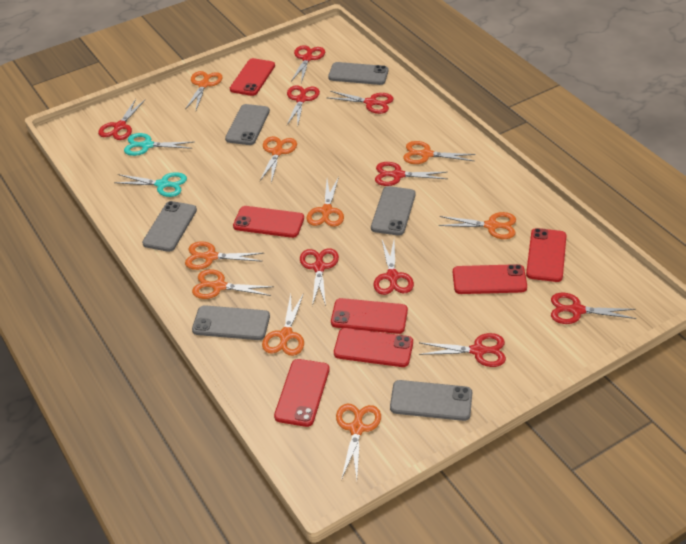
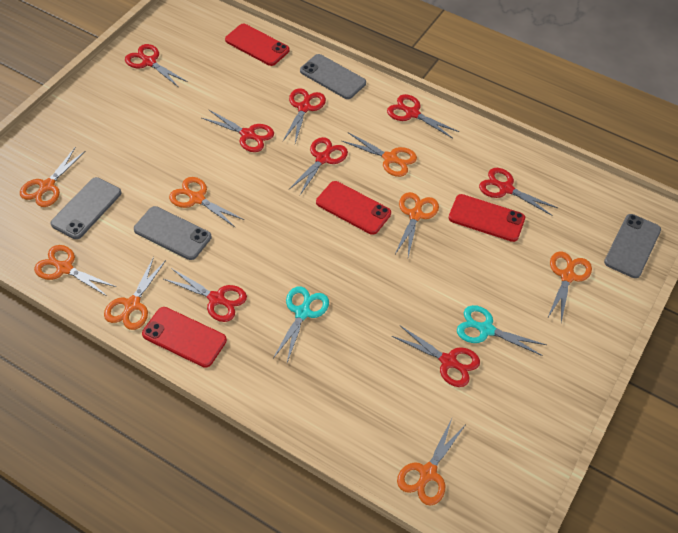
grey phone: [142,201,197,252] [192,305,270,340] [225,104,270,145] [328,62,388,85] [371,186,416,236] [390,380,472,421] = 6 -> [50,177,121,239] [134,206,211,260] [300,54,366,99] [604,214,661,278] = 4
orange scissors: [185,71,223,110] [185,241,263,270] [192,269,274,299] [260,136,297,183] [262,293,304,356] [306,177,344,227] [336,403,381,480] [403,141,476,164] [439,212,516,239] = 9 -> [20,147,86,207] [34,245,116,297] [104,257,166,330] [169,177,244,228] [342,132,417,177] [395,192,439,257] [397,418,465,506] [547,252,592,322] = 8
red phone: [230,58,275,96] [233,206,304,238] [274,359,330,427] [331,298,408,334] [334,328,413,367] [453,264,527,294] [526,228,567,282] = 7 -> [142,307,227,368] [225,24,290,66] [316,181,391,235] [449,194,525,242] = 4
red scissors: [98,99,145,140] [287,85,320,125] [291,45,325,83] [300,248,339,306] [326,91,394,114] [374,240,414,295] [375,162,447,186] [419,333,506,367] [551,293,636,324] = 9 -> [125,44,188,87] [164,268,247,322] [202,109,274,152] [283,88,326,143] [289,137,348,195] [387,94,459,139] [392,325,480,387] [479,168,558,216] = 8

